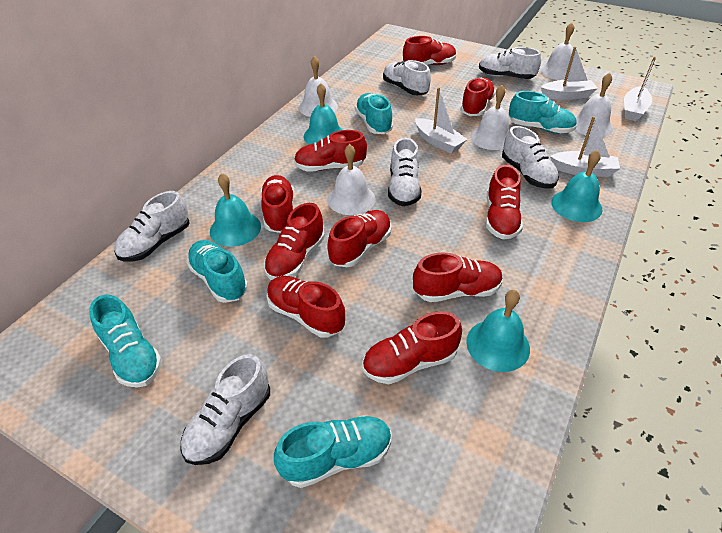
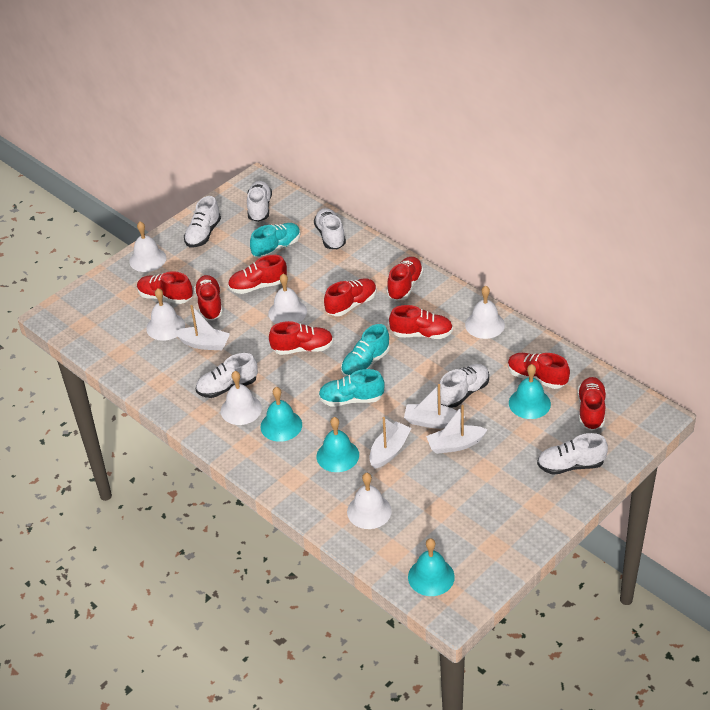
red shoe: [260,175,294,233] [264,203,325,280] [267,276,345,337] [294,130,367,172] [327,210,392,267] [362,311,462,384] [403,36,456,65] [413,252,503,302] [460,78,496,116] [486,165,523,240] = 10 -> [137,271,193,304] [194,275,223,320] [228,255,287,294] [269,321,334,355] [324,278,377,316] [387,257,423,301] [389,305,453,339] [508,353,570,389] [577,377,606,430] = 9
turquoise shoe: [89,295,162,388] [186,240,248,303] [274,416,391,488] [355,93,393,134] [509,91,577,133] = 5 -> [250,223,301,258] [318,369,385,407] [341,324,390,377] = 3
white bell: [299,56,338,117] [327,144,375,215] [470,85,509,150] [540,23,575,80] [575,73,613,137] = 5 -> [129,221,166,272] [146,288,185,341] [221,371,262,425] [268,274,307,324] [347,473,392,529] [465,286,505,339] = 6

